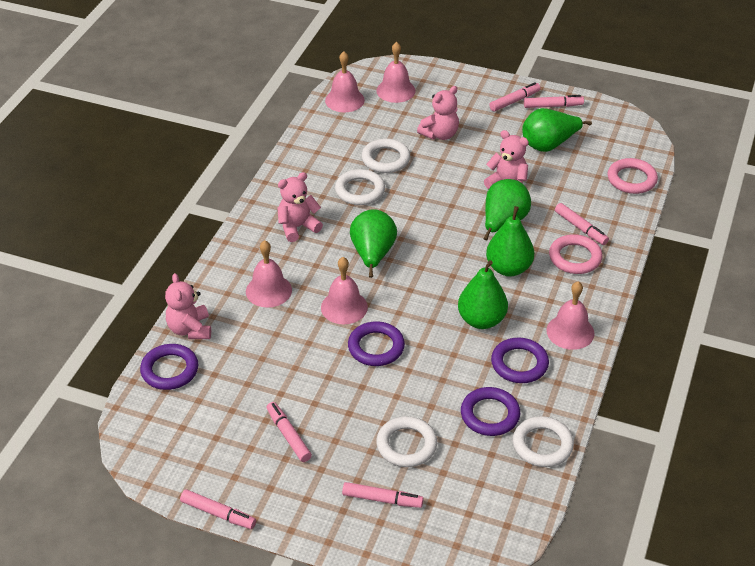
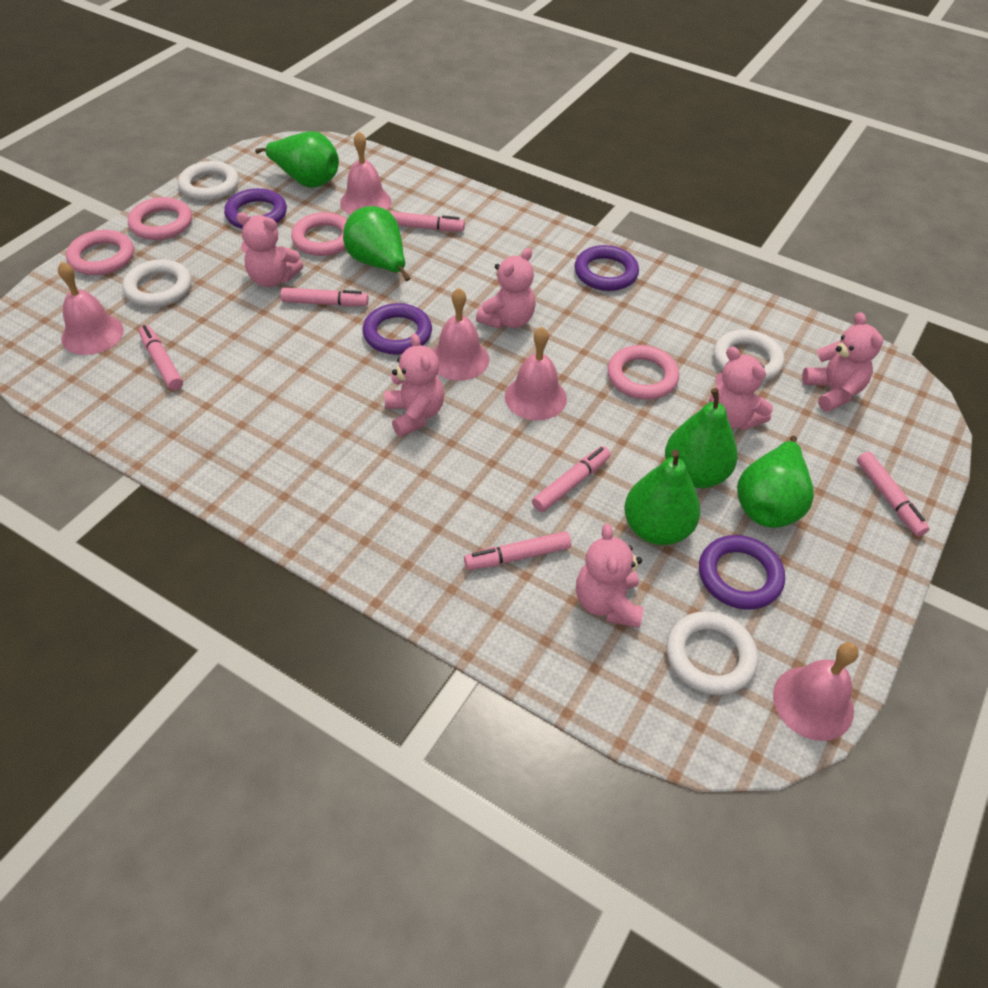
pink ring: [549,234,603,274] [608,158,658,194] = 2 -> [66,230,134,275] [128,197,192,240] [291,212,347,256] [607,345,679,399] = 4
pink teddy bear: [165,273,211,339] [277,172,323,242] [417,86,459,140] [484,130,529,189] = 4 -> [236,212,303,287] [384,333,444,437] [476,248,536,329] [576,524,644,628] [709,347,773,430] [802,312,883,412] = 6

